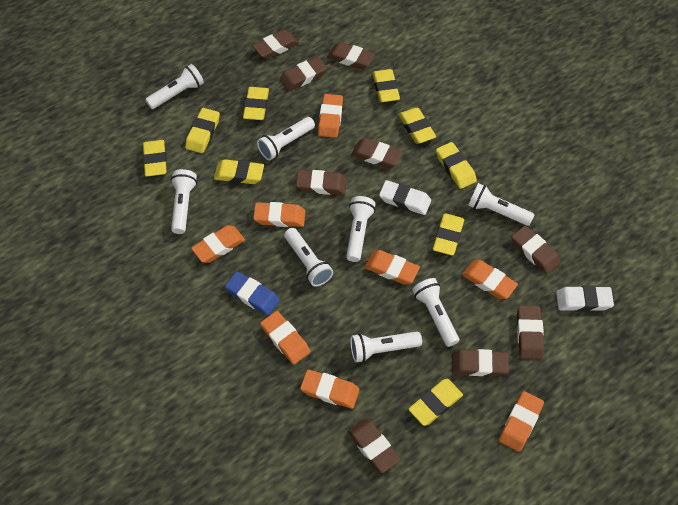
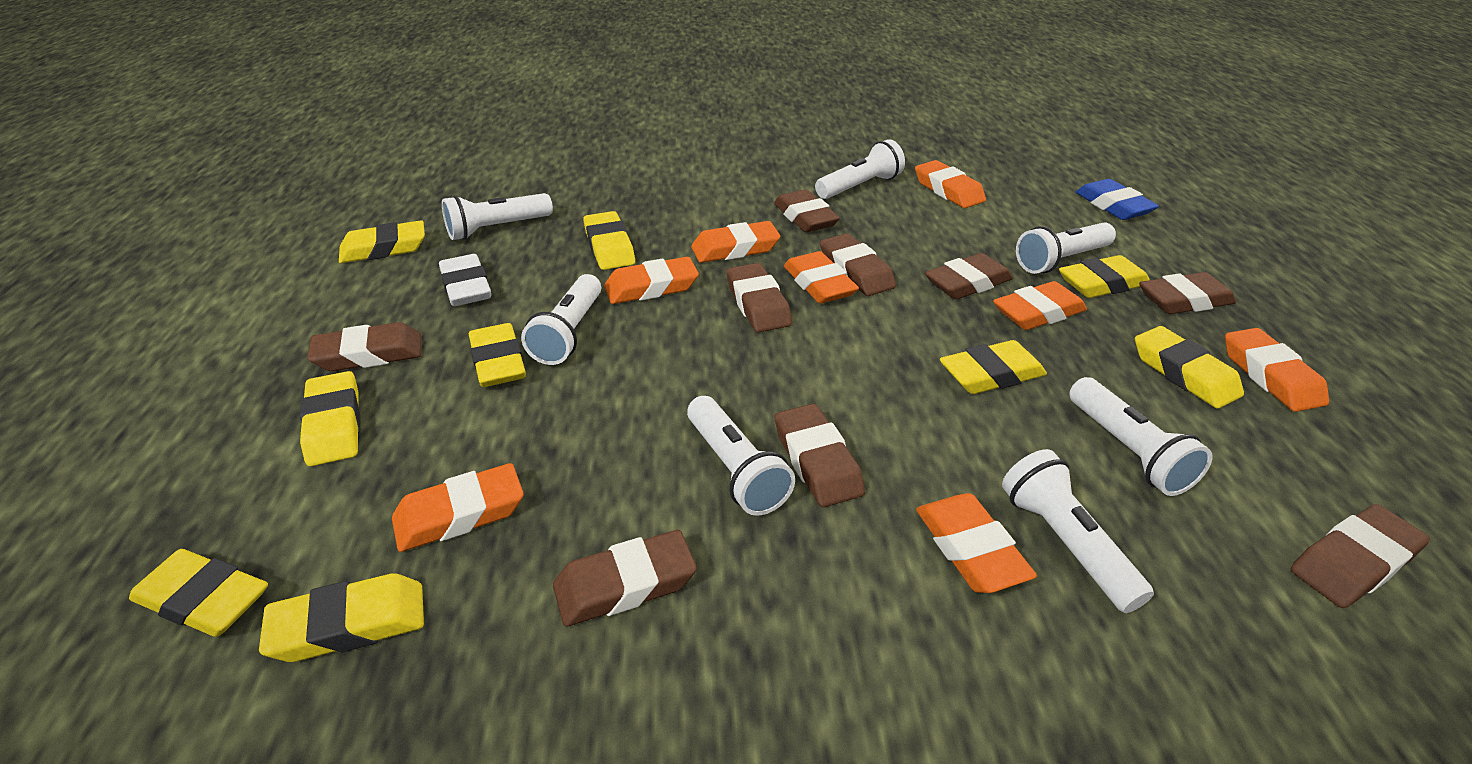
white eraser: [379,180,431,215] [556,286,614,312] = 2 -> [439,254,491,306] = 1
white flashlight: [145,64,204,109] [171,169,197,234] [257,117,315,160] [284,228,333,287] [346,196,375,262] [350,332,422,362] [412,278,459,347] [468,183,534,226] = 8 -> [442,193,553,240] [521,274,601,365] [687,396,795,516] [815,139,905,199] [1002,449,1154,613] [1016,222,1116,274] [1069,377,1213,496] = 7

